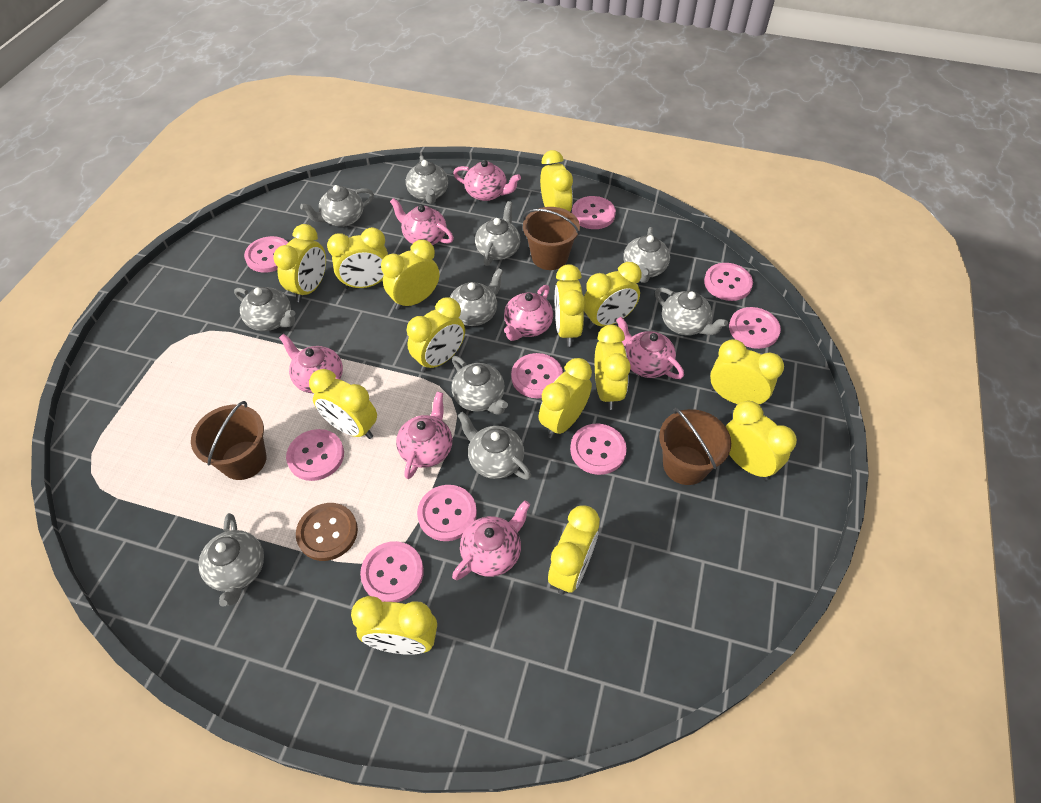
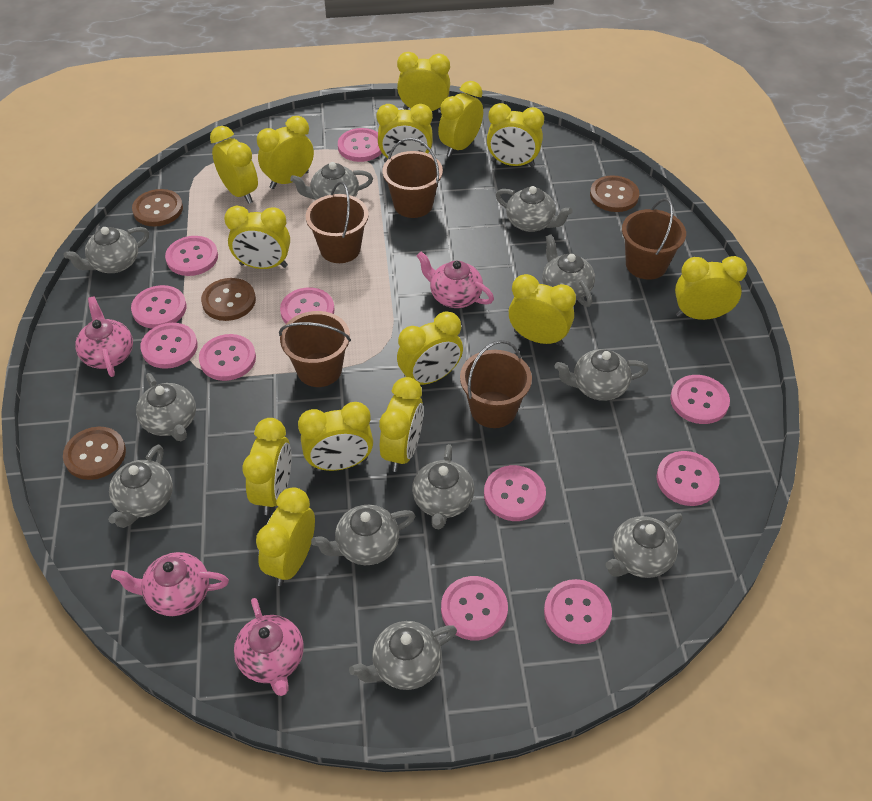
brown bucket: [191,401,267,480] [523,207,580,270] [659,408,731,485] = 3 -> [279,311,351,387] [306,182,369,263] [382,138,443,218] [460,340,532,428] [622,198,686,280] = 5
brown button: [296,503,358,561] = 1 -> [63,427,126,480] [132,189,183,226] [201,278,256,321] [590,175,639,212] = 4
grey teapot: [198,513,264,607] [234,287,295,331] [300,185,374,227] [406,155,448,204] [450,268,504,326] [451,356,508,415] [458,412,531,480] [475,201,520,266] [623,227,670,283] [655,287,728,335] = 10 -> [64,227,149,273] [108,445,173,528] [136,373,196,441] [290,162,373,200] [311,505,415,565] [349,621,457,690] [412,444,474,529] [496,186,573,232] [542,234,595,307] [554,349,649,401] [605,513,682,578] = 11
pink button: [244,236,288,273] [286,429,344,481] [360,541,424,602] [417,485,477,541] [511,353,563,398] [570,424,627,475] [572,196,616,229] [704,263,753,301] [729,307,781,349] = 9 -> [131,285,187,328] [140,323,198,369] [165,236,218,276] [199,334,256,381] [280,288,334,324] [338,128,382,162] [441,576,508,640] [484,465,546,521] [544,579,612,644] [656,451,720,506] [670,375,730,424] = 11
pink teapot: [279,334,343,393] [390,198,454,245] [396,392,452,479] [452,501,530,580] [453,160,521,201] [504,285,553,341] [616,317,684,379] = 7 -> [75,297,133,377] [111,552,229,616] [234,598,304,696] [417,252,494,308] = 4

